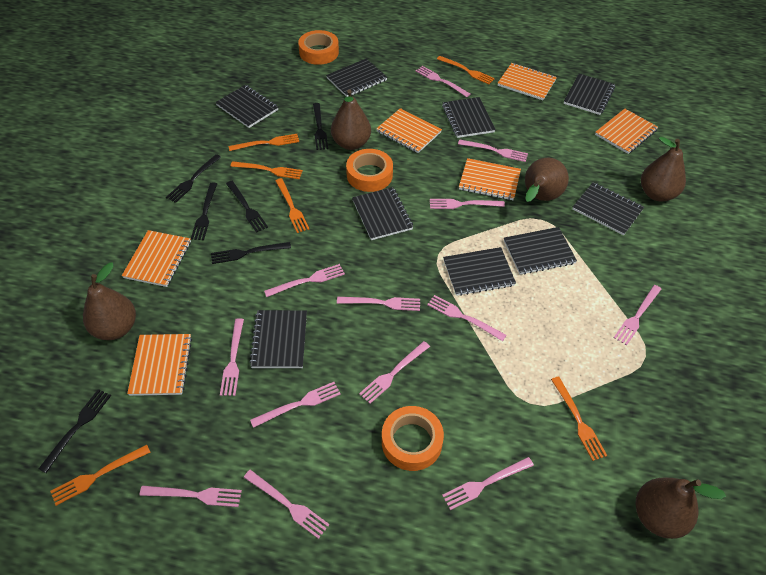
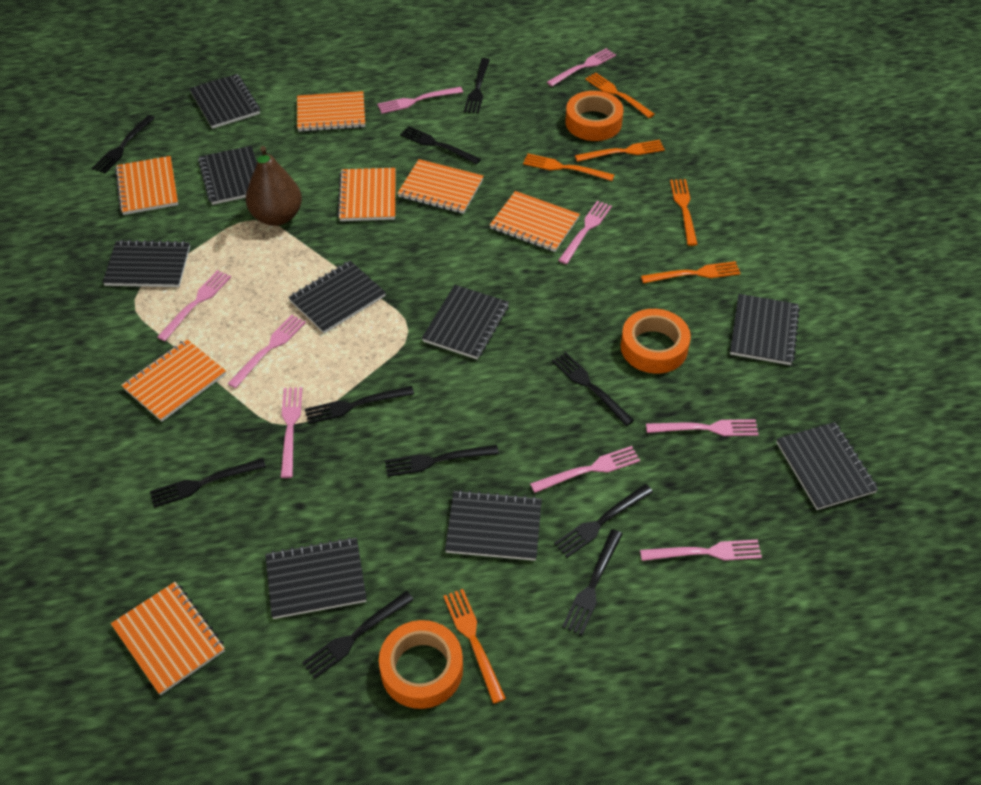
black fork: [39,389,111,473] [166,154,221,203] [191,182,217,240] [211,242,291,264] [226,181,268,233] [313,103,328,150] = 6 -> [92,115,155,173] [150,458,266,508] [302,591,414,679] [305,386,414,424] [385,445,499,477] [400,126,481,165] [464,58,490,114] [552,352,634,426] [554,484,653,558] [562,529,623,635] = 10
brown pear: [83,263,136,340] [331,89,371,150] [525,158,569,202] [635,478,726,539] [641,137,686,202] = 5 -> [246,146,302,226] = 1
orange notebook: [122,230,191,287] [127,334,192,396] [376,108,442,153] [459,158,521,200] [498,63,557,100] [595,109,658,154] = 6 -> [111,582,225,695] [115,156,178,215] [121,339,226,422] [297,91,365,132] [337,168,396,221] [397,159,484,214] [490,191,580,252] = 7
pink fork: [139,486,242,507] [220,318,244,396] [243,470,330,539] [250,382,341,428] [264,264,345,297] [337,297,420,311] [359,341,430,404] [416,66,470,97] [427,295,507,341] [430,199,505,209] [442,457,534,510] [458,139,528,162] [614,285,661,345] = 13 -> [157,270,231,341] [227,315,306,388] [281,387,302,478] [377,87,463,114] [530,446,640,493] [547,48,616,87] [558,200,612,264] [640,539,762,561] [646,419,759,436] = 9

